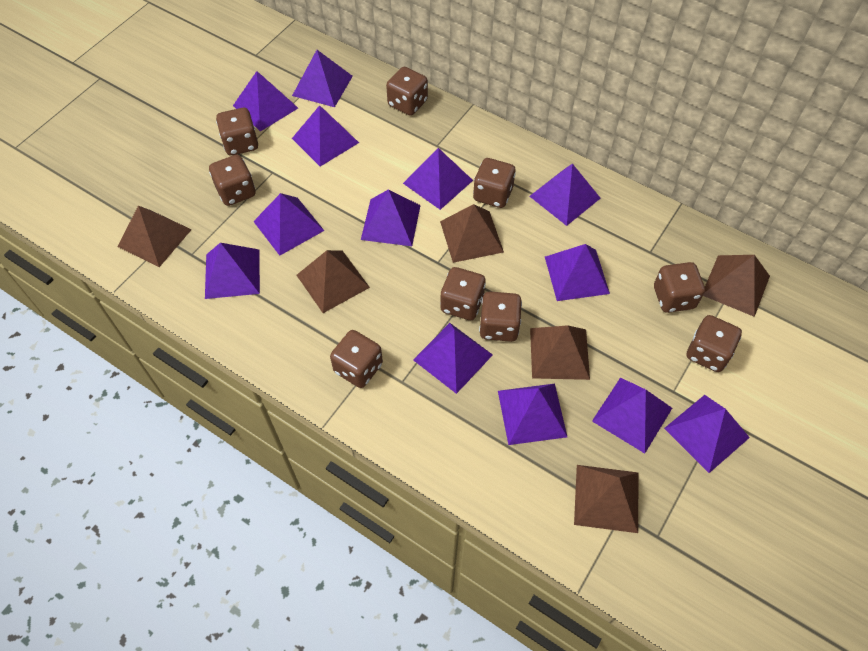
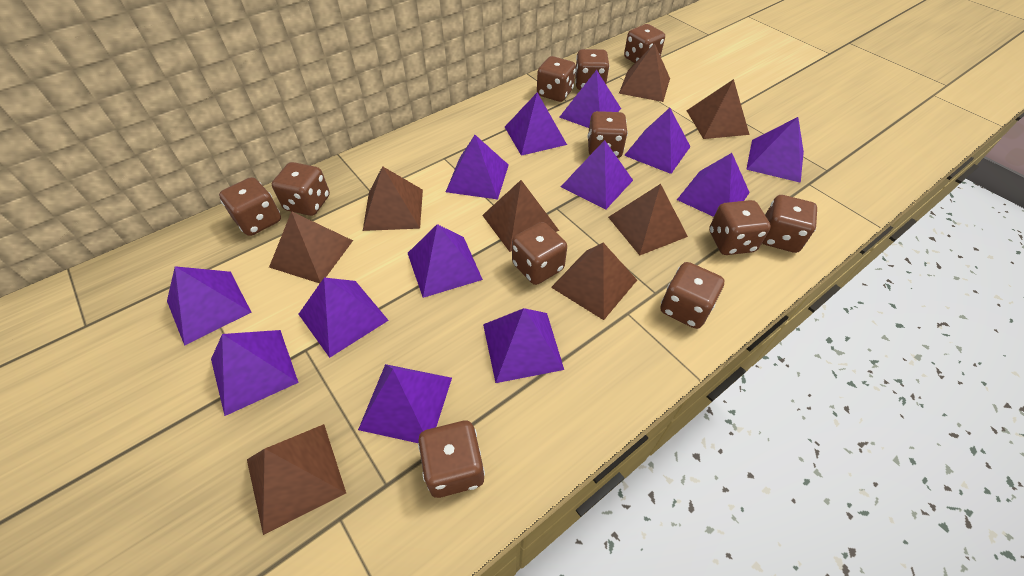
brown dice: [209,155,256,206] [216,108,258,156] [330,330,383,388] [386,67,428,116] [440,267,486,320] [473,158,516,208] [479,291,522,342] [654,262,705,313] [687,315,742,372] = 9 -> [219,177,281,236] [272,162,330,216] [418,421,485,498] [512,222,567,285] [537,56,576,102] [575,49,610,90] [588,111,628,158] [624,24,665,63] [660,262,725,329] [709,200,771,255] [762,195,817,253] = 11
brown pyramid: [118,206,192,267] [296,250,370,313] [440,204,504,263] [530,325,590,380] [574,465,639,533] [703,255,770,317] = 6 -> [247,424,346,535] [269,211,353,283] [363,166,423,231] [482,180,559,252] [551,243,637,320] [608,184,688,255] [619,43,670,102] [687,79,749,139] = 8

